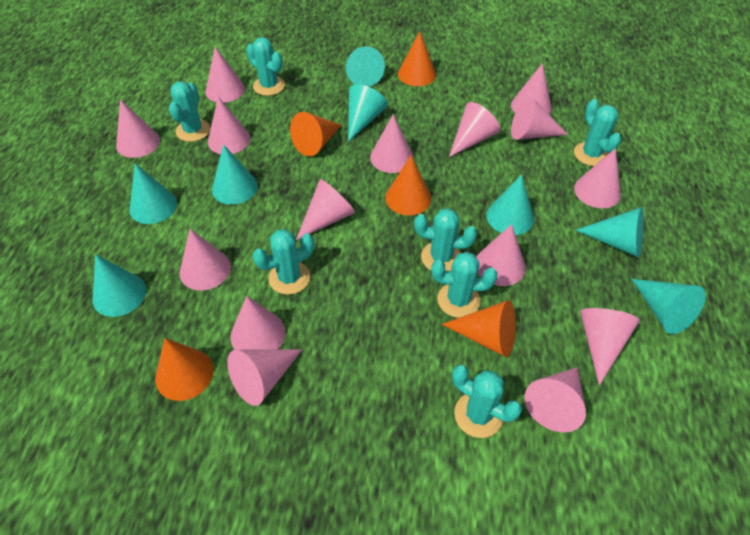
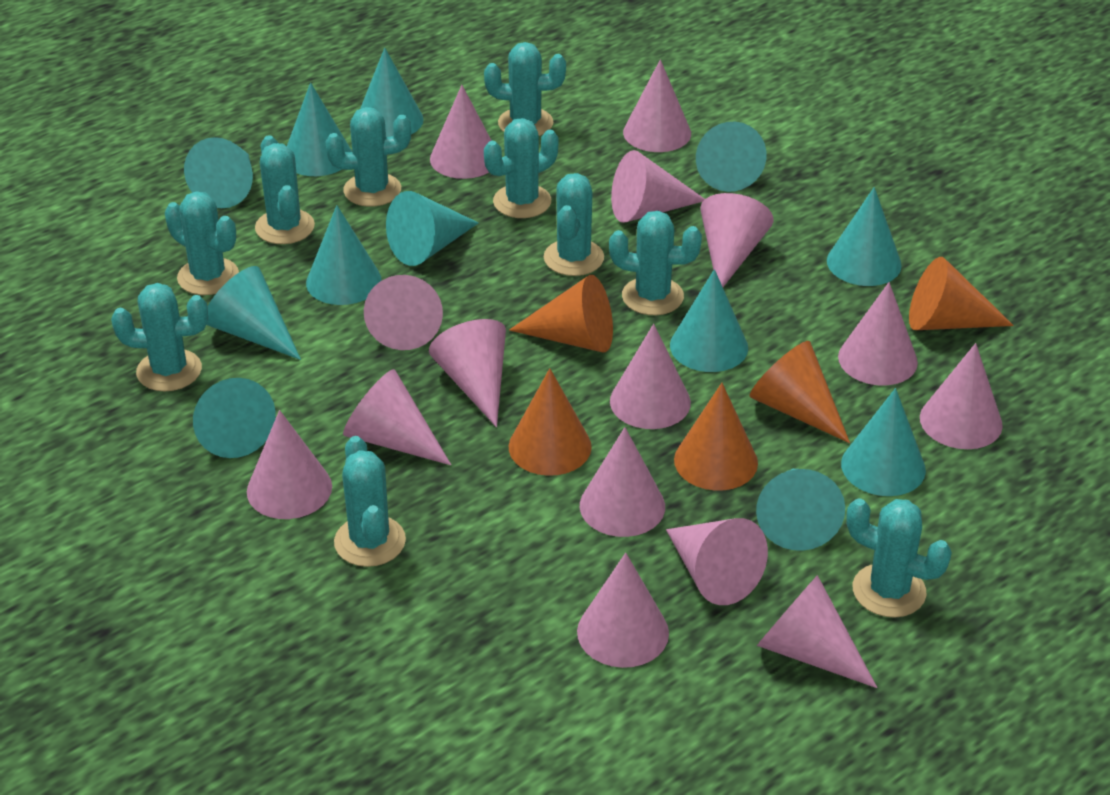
turquoise cactus: [169,81,210,142] [246,37,285,96] [253,229,314,295] [414,208,477,271] [431,252,498,318] [452,365,522,438] [574,99,621,166] = 7 -> [111,283,208,392] [165,191,239,295] [255,135,315,244] [325,107,411,207] [334,436,406,567] [484,42,566,136] [484,118,558,218] [544,173,604,276] [609,211,702,315] [846,498,952,618] = 10
turquoise cone: [93,254,146,317] [129,164,177,224] [212,145,258,205] [346,46,385,87] [348,84,388,142] [486,174,534,235] [576,207,644,258] [632,279,706,334] = 8 -> [184,137,253,208] [193,378,276,458] [206,266,301,360] [287,82,352,176] [306,205,381,305] [360,48,424,137] [386,191,478,266] [670,269,748,372] [696,122,766,192] [756,469,845,551] [827,187,902,286] [841,388,926,496] = 12

